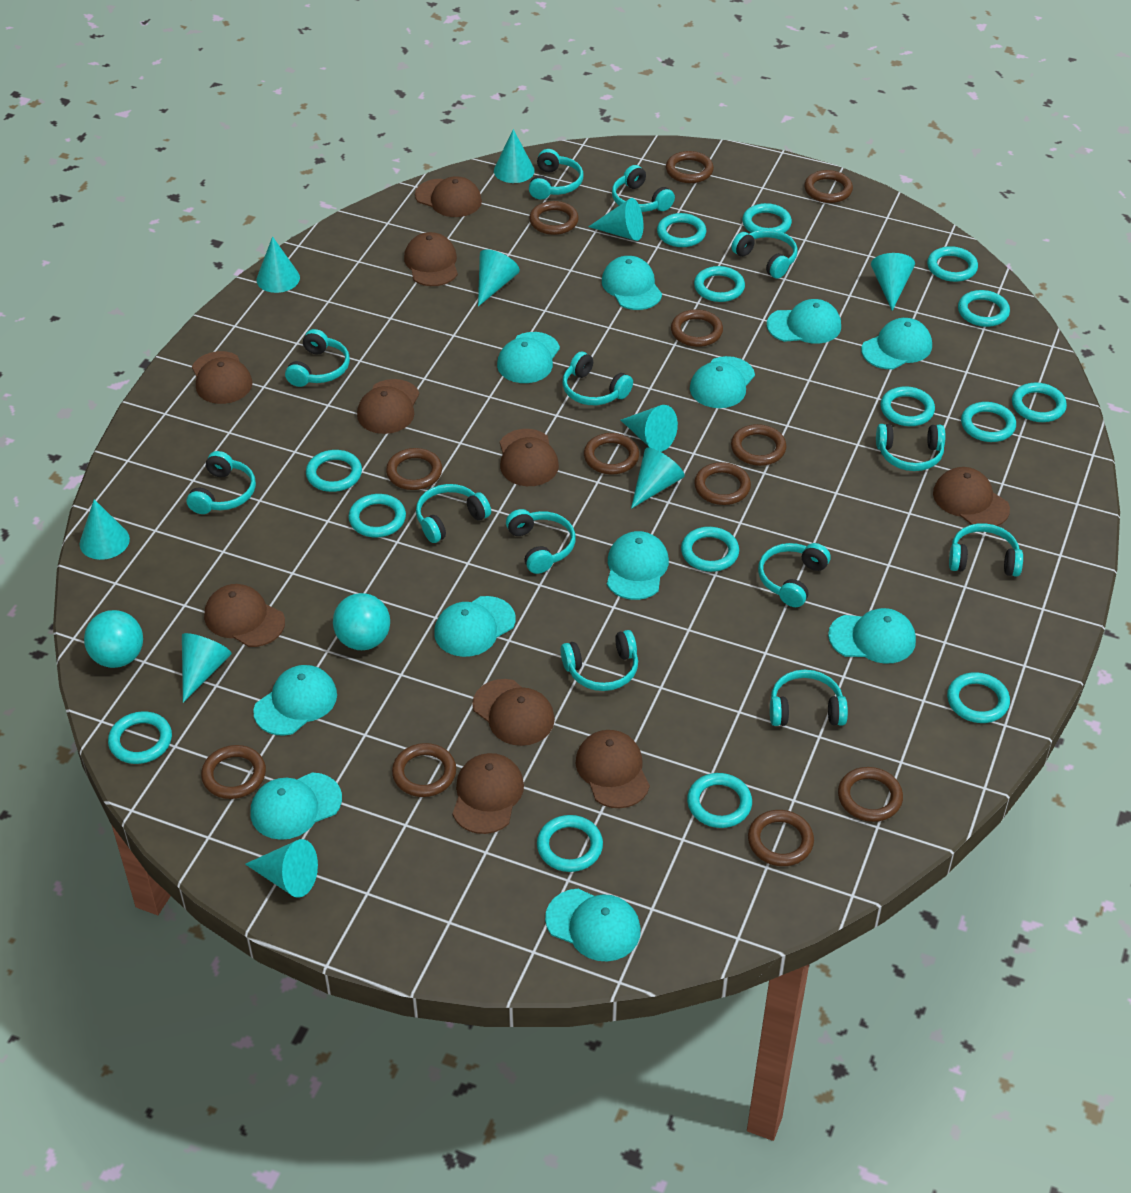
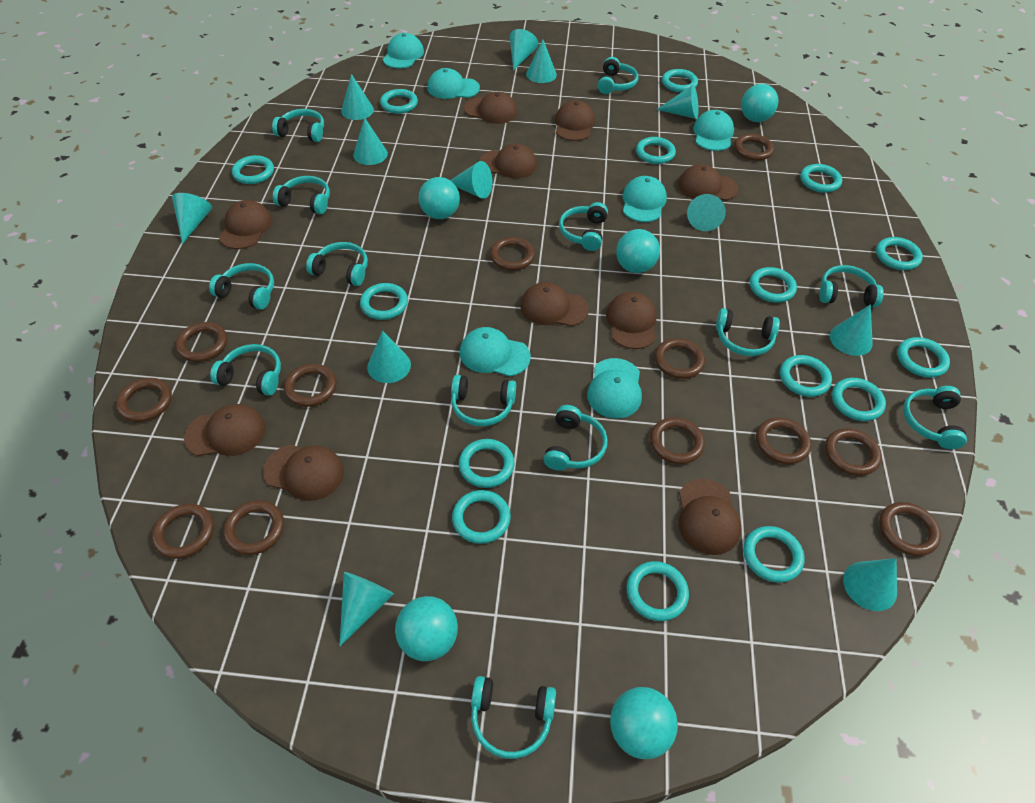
turquoise ball: [84,610,143,668] [333,593,390,650] = 2 -> [395,596,458,661] [419,177,460,219] [610,687,678,759] [616,229,660,273] [741,84,779,122] = 5
turquoise cap: [251,773,342,840] [253,665,337,736] [434,596,515,657] [497,332,560,383] [545,888,641,961] [602,256,662,310] [607,531,669,600] [690,356,755,408] [767,299,841,344] [828,608,916,664] [861,318,932,369] = 11 -> [383,33,424,69] [427,68,480,99] [460,327,531,376] [587,358,642,418] [623,176,667,222] [693,110,734,151] = 6
turquoise cone: [80,499,130,560] [182,633,232,703] [245,839,318,897] [256,236,300,293] [478,250,520,307] [494,129,535,183] [588,198,643,241] [621,405,678,452] [631,447,685,509] [871,253,915,311] = 10 -> [172,193,212,244] [339,572,394,647] [341,74,374,120] [353,117,388,165] [367,331,411,383] [450,161,492,199] [510,29,538,71] [526,39,557,83] [656,85,699,119] [687,194,726,231] [830,304,873,356] [843,558,897,611] = 12

